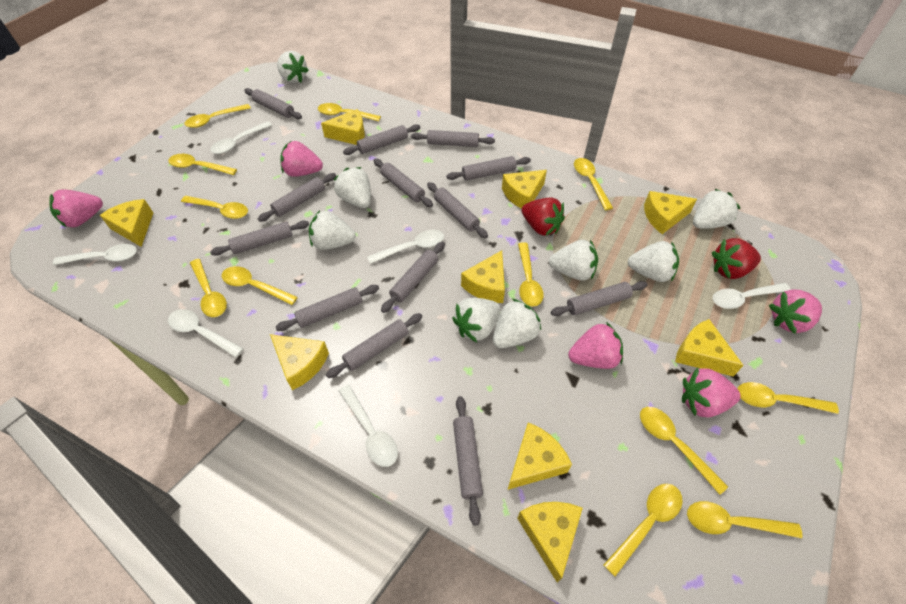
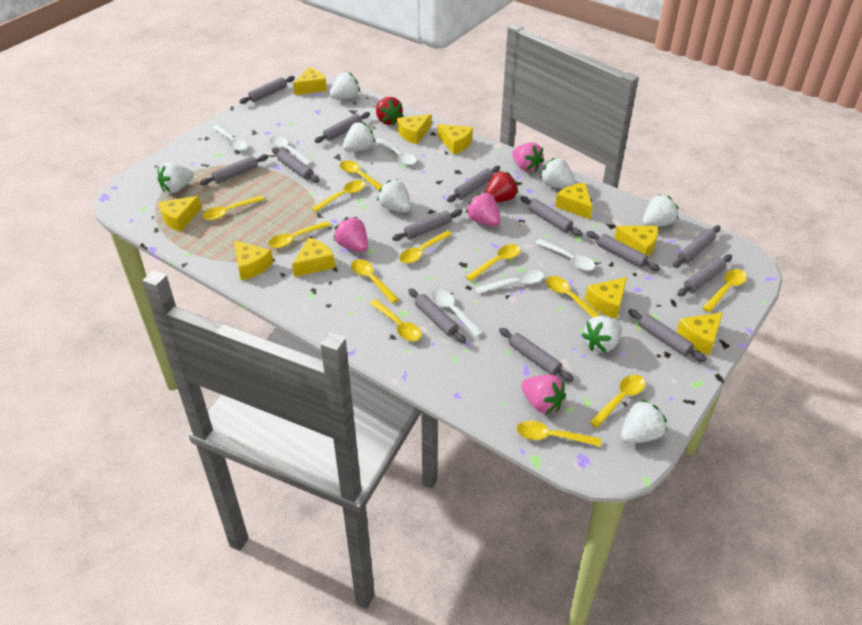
pink strawberry: [49,189,103,227] [280,141,323,177] [568,322,623,369] [682,368,741,417] [769,289,822,334] = 5 -> [334,217,368,252] [465,192,500,226] [512,142,544,172] [521,375,566,414] = 4
yellow cheese: [100,199,153,247] [270,334,329,390] [321,109,365,145] [461,250,505,303] [502,170,547,209] [507,422,572,490] [517,502,583,582] [644,191,697,234] [675,319,744,376] = 9 -> [158,196,202,232] [234,240,273,280] [292,238,335,277] [293,67,327,95] [397,114,431,144] [438,124,473,155] [555,183,593,219] [585,277,627,319] [614,226,658,257] [676,312,723,355] = 10

